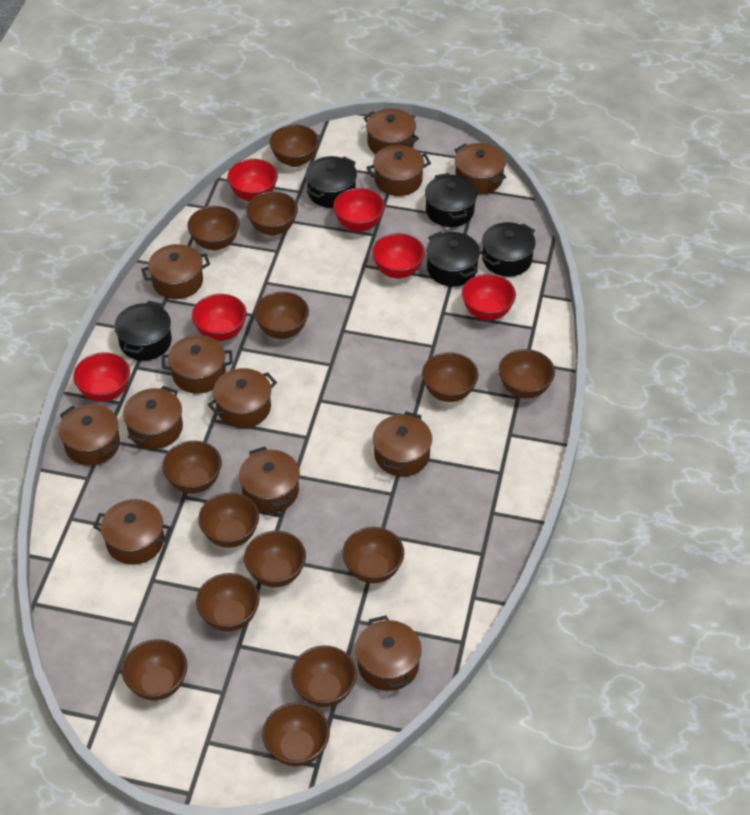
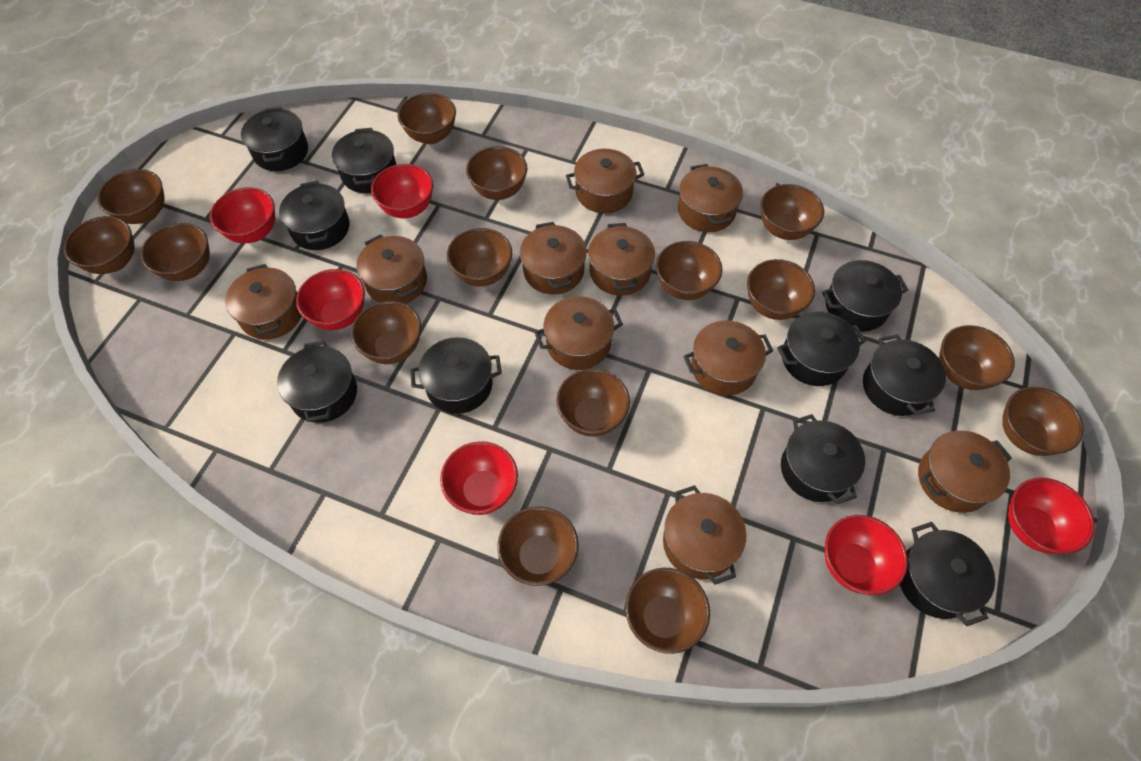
black pot: [115,301,172,361] [305,156,357,208] [425,173,477,227] [426,231,480,287] [482,222,536,277] = 5 -> [241,107,308,171] [277,341,357,423] [279,180,350,250] [332,128,397,193] [410,337,502,414] [777,312,866,386] [781,414,865,504] [822,260,908,332] [863,334,946,416] [900,522,995,626] = 10
brown bowl: [122,639,187,701] [162,441,222,494] [187,206,240,250] [196,573,260,632] [198,493,259,548] [244,531,306,587] [246,191,298,236] [254,292,309,339] [262,702,330,766] [269,125,319,167] [291,645,357,707] [342,527,404,583] [422,352,478,402] [498,349,555,399] = 14 -> [64,216,135,274] [97,169,165,224] [140,223,210,281] [351,301,421,364] [398,93,456,144] [447,228,512,286] [466,146,527,200] [497,506,579,586] [556,369,630,437] [626,568,710,654] [656,241,722,300] [747,259,815,320] [760,184,824,240] [939,325,1015,390] [1002,387,1084,456] = 15
brown pot: [59,404,120,466] [93,499,172,565] [123,386,183,449] [141,244,210,299] [162,335,233,394] [208,368,277,428] [239,447,300,513] [356,615,422,691] [363,109,419,154] [367,145,431,196] [373,411,432,476] [455,143,506,194] = 12 -> [225,264,301,340] [357,234,427,304] [520,222,587,295] [534,296,623,370] [566,149,644,213] [588,223,655,296] [663,485,746,585] [678,164,743,232] [683,320,773,396] [918,430,1012,513] = 10

